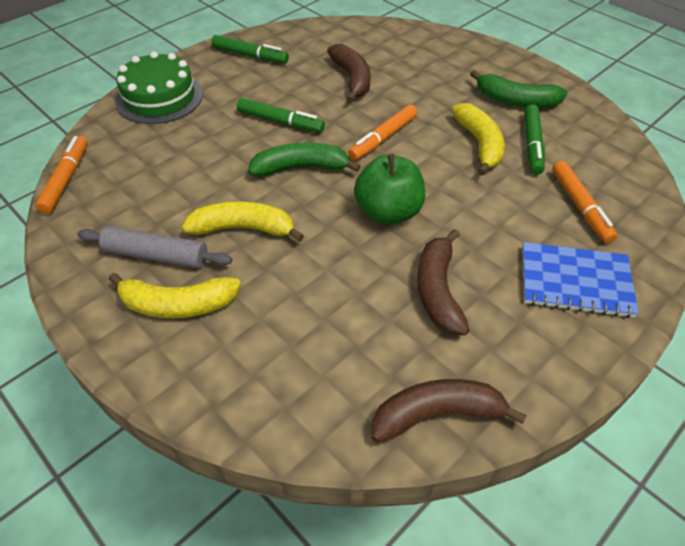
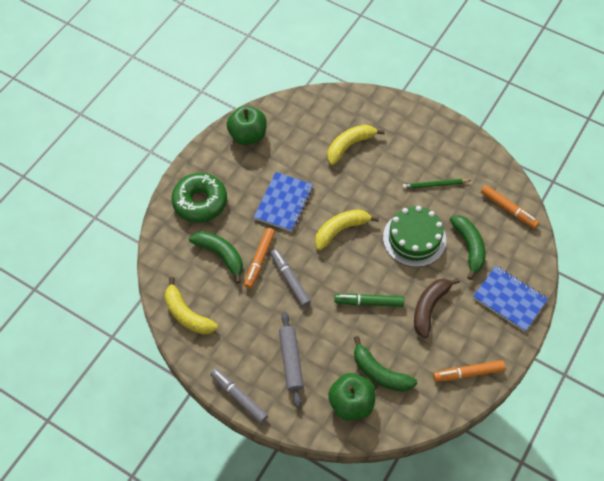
blue notebook: [522,242,639,318] = 1 -> [254,172,313,232] [473,266,548,332] = 2
brown banana: [327,44,370,103] [372,379,527,443] [417,229,470,335] = 3 -> [414,278,460,338] = 1
green apple: [354,154,425,225] = 1 -> [227,106,267,145] [328,373,376,420] = 2
green banana: [248,142,360,177] [470,70,567,108] = 2 -> [189,231,243,283] [354,336,417,392] [450,215,485,280] = 3
green donut: none = 0 -> [172,173,227,223] = 1
green marker: [212,35,289,64] [237,98,325,133] [524,104,545,175] = 3 -> [334,294,404,307] = 1
green pencil: none = 0 -> [402,179,471,189] = 1
grey marker: none = 0 -> [210,368,268,423] [270,249,311,307] = 2

